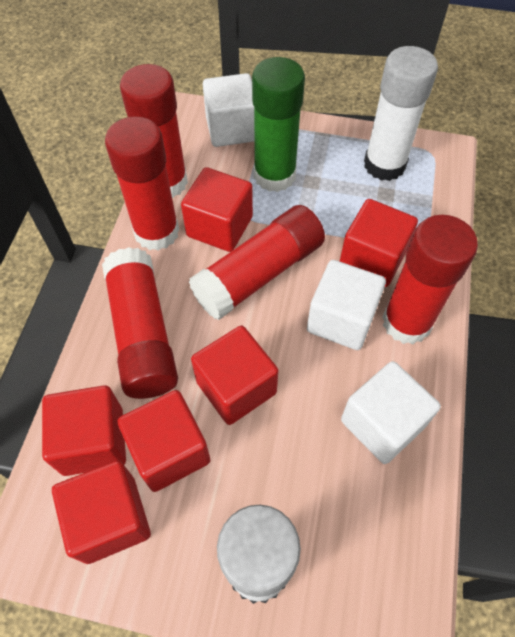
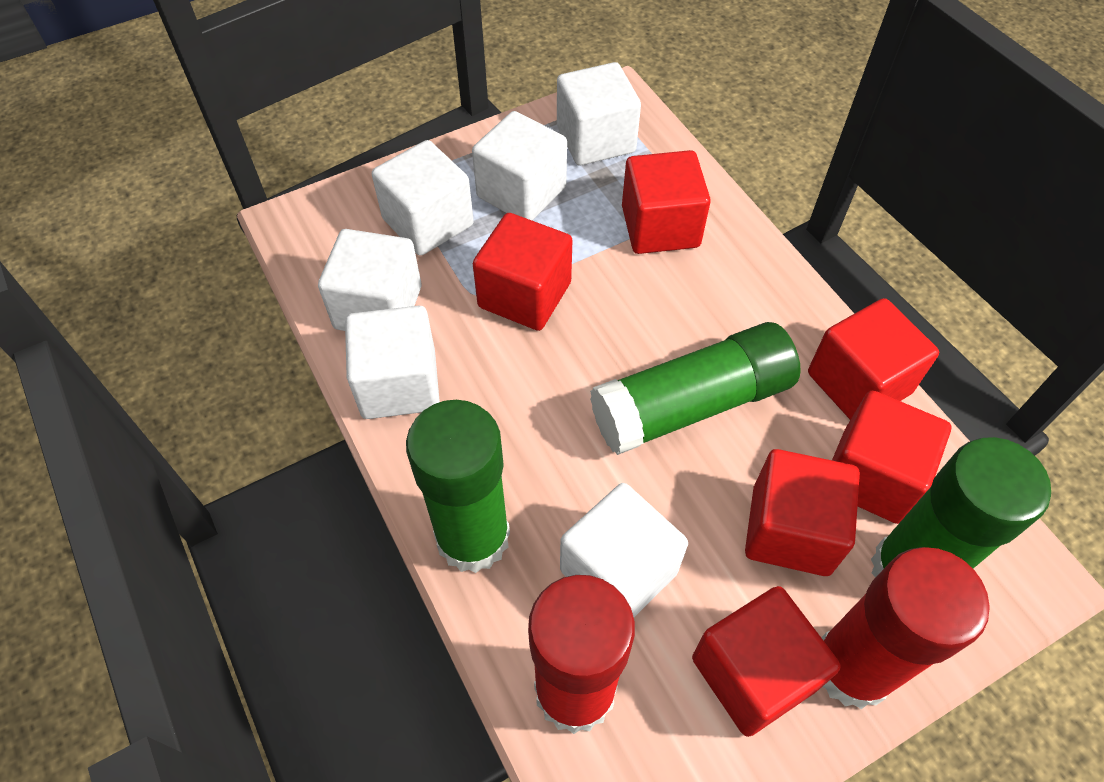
green glue stick: [252,57,305,192] = 1 -> [406,400,510,573] [590,322,801,455] [871,437,1051,577] = 3
red glue stick: [102,247,178,399] [105,116,179,251] [120,64,188,198] [189,205,325,320] [383,215,478,344] = 5 -> [528,575,635,734] [821,547,990,709] = 2
white cube: [203,73,254,147] [307,260,386,350] [341,361,441,464] = 3 -> [318,229,421,331] [345,306,440,419] [372,140,474,256] [472,111,567,221] [557,62,641,165] [560,483,688,617] = 6
white glue stick: [217,505,301,604] [364,46,438,181] = 2 -> none = 0

